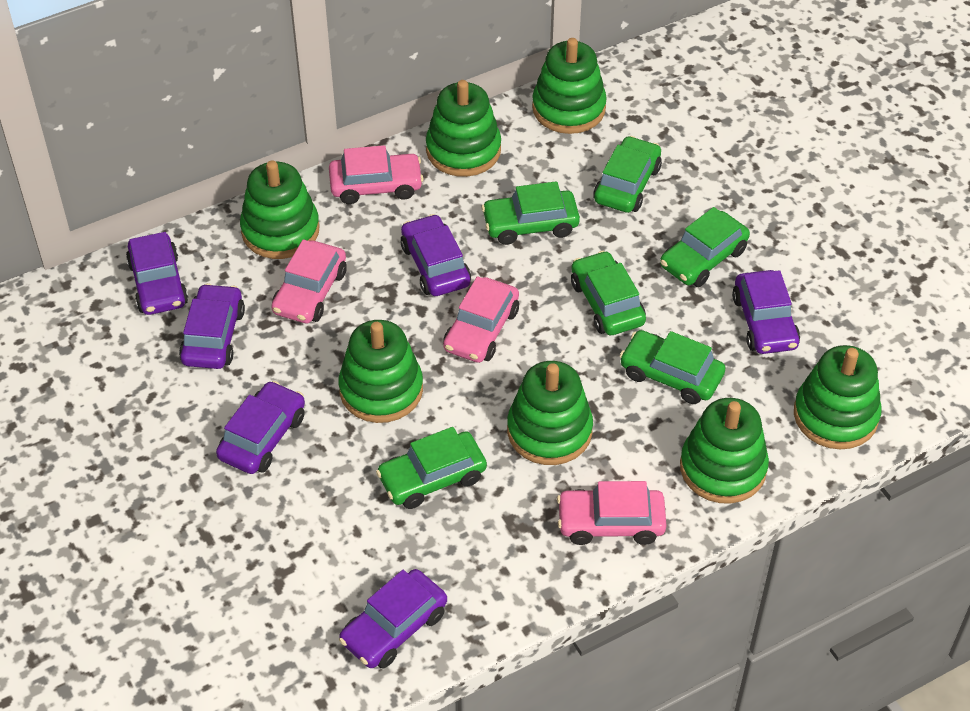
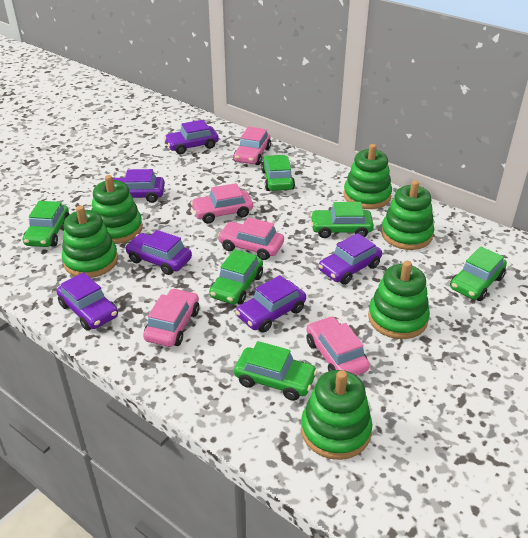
green stacking toy: [240,161,320,259] [339,320,423,423] [426,80,501,177] [507,361,593,465] [532,38,607,134] [680,398,769,504] [794,345,882,450] = 7 -> [62,205,118,278] [92,175,143,244] [301,370,373,460] [344,144,392,209] [368,261,430,339] [381,180,434,250] = 6
pink car: [271,239,347,323] [329,145,424,204] [443,276,519,363] [557,481,666,545] = 4 -> [143,288,199,347] [191,183,253,224] [218,217,284,260] [233,126,271,165] [306,316,370,376] = 5

